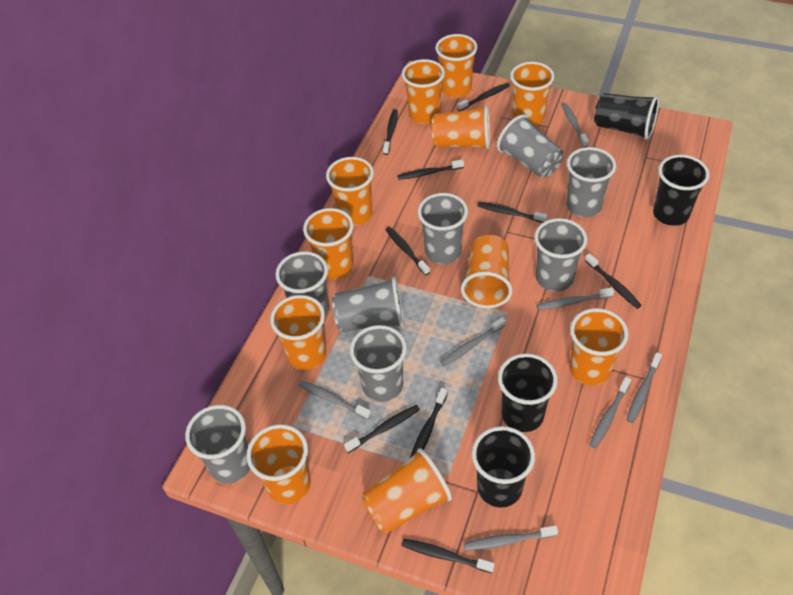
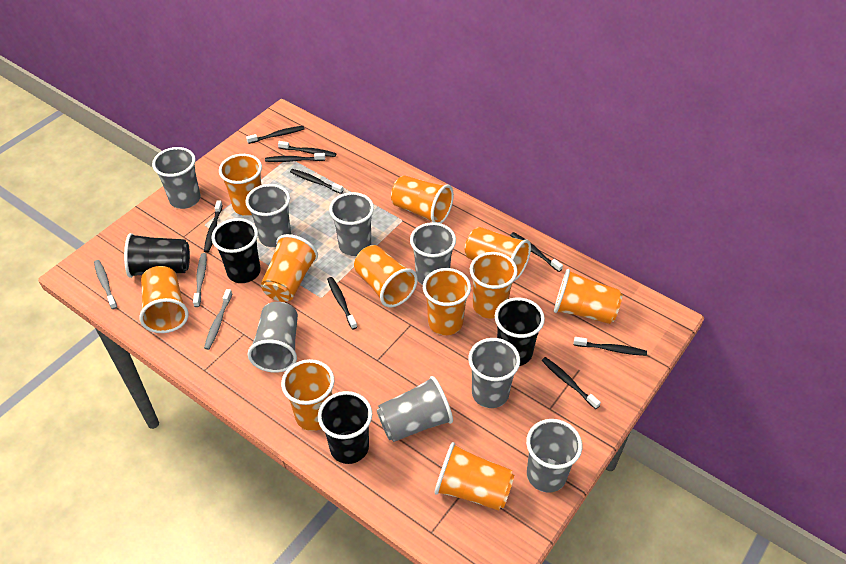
grey toothbrush: [298,380,371,419] [441,317,506,366] [464,525,558,551] [537,287,614,310] [562,103,589,148] [590,377,631,448] [627,352,662,423] = 7 -> [94,260,117,309] [193,253,207,307] [204,289,232,350] = 3

